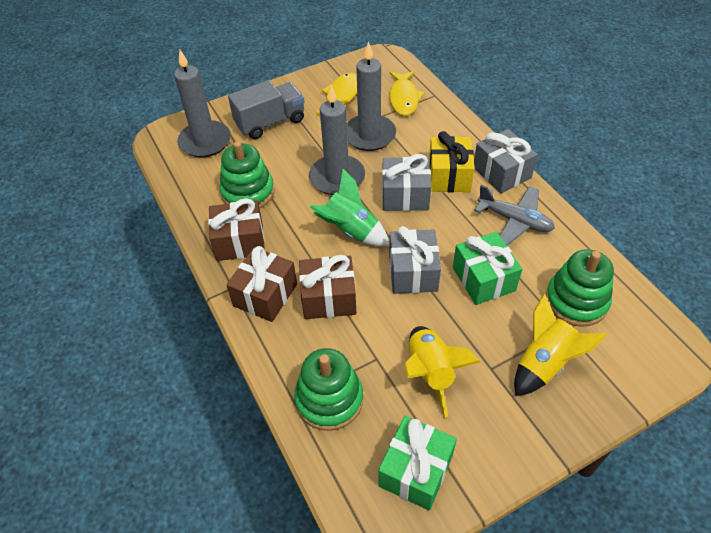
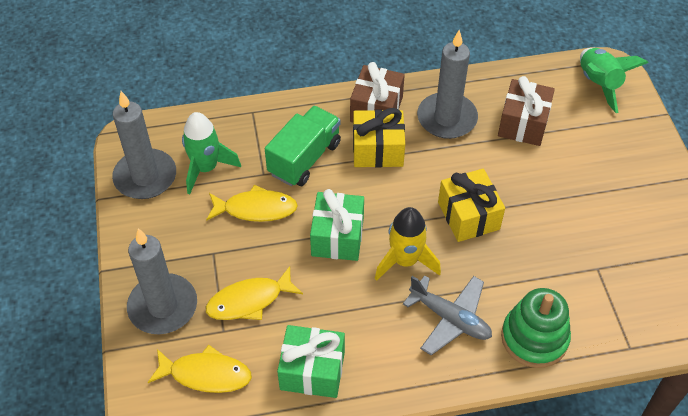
brown gift: [208,198,265,261] [226,246,297,322] [299,255,356,319] = 3 -> [350,62,405,122] [498,76,555,146] = 2
green rocket: [310,169,389,246] = 1 -> [182,112,241,194] [580,48,648,113] = 2
green stacking toy: [220,141,275,209] [294,348,363,431] [545,249,614,327] = 3 -> [501,288,571,368] = 1
green truck: none = 0 -> [265,106,341,186] = 1
grey gift: [382,154,431,211] [389,226,441,294] [474,129,538,193] = 3 -> none = 0
grey truck: [228,80,305,139] = 1 -> none = 0
yellow fish: [316,73,357,114] [389,71,425,116] = 2 -> [148,345,252,393] [206,184,298,222] [206,266,303,320] = 3
yellow gift: [429,131,475,192] = 1 -> [353,108,405,168] [438,169,505,242] = 2
yellow rocket: [404,326,480,418] [514,294,607,396] = 2 -> [375,207,441,281] = 1

